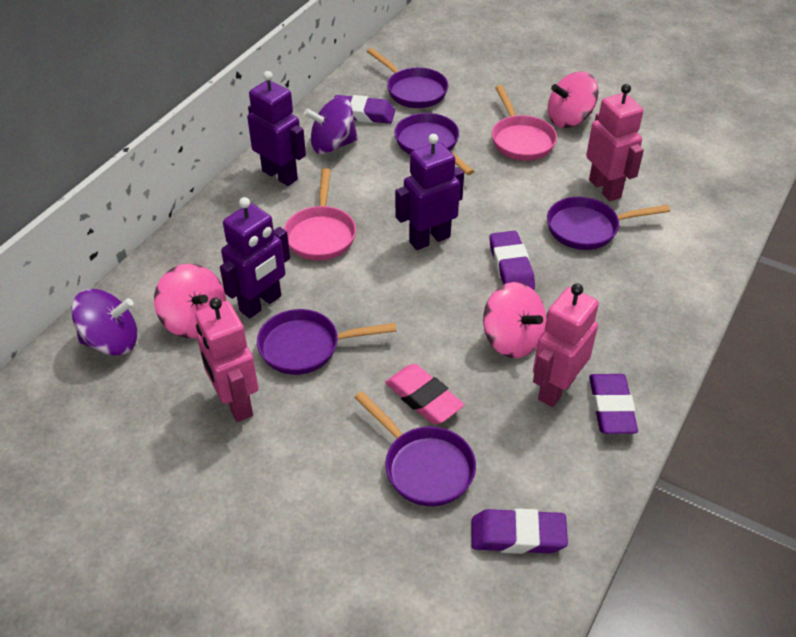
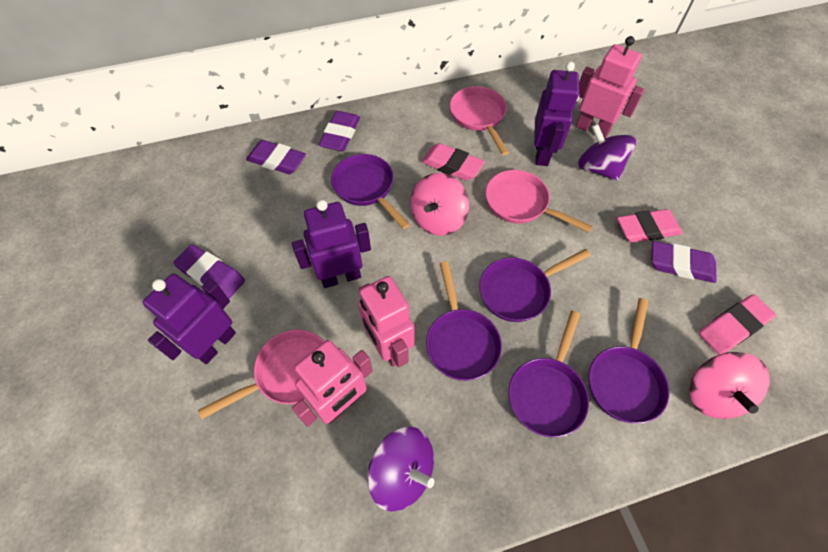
pink eraser: [385,364,464,424] = 1 -> [421,143,485,181] [617,209,682,243] [699,294,776,354] = 3
pink pan: [284,168,356,260] [492,85,557,161] = 2 -> [198,330,325,419] [450,86,509,155] [485,170,593,233] = 3
pink spinning top: [154,264,226,338] [483,282,546,358] [548,71,598,128] = 3 -> [411,173,469,236] [690,352,770,419] = 2

